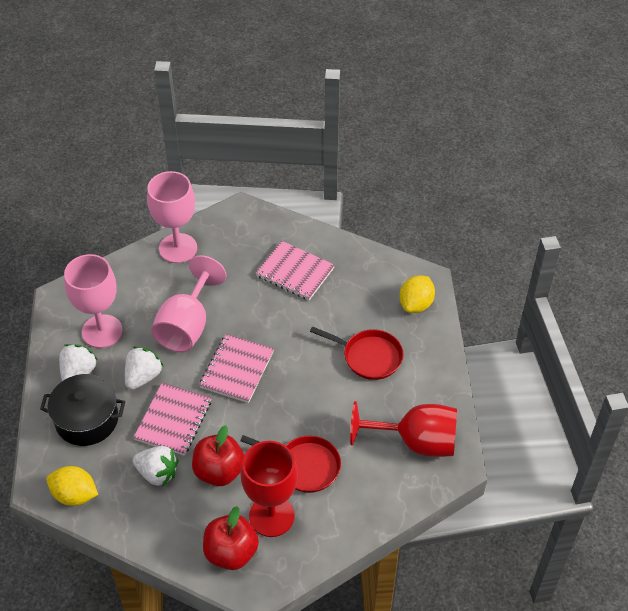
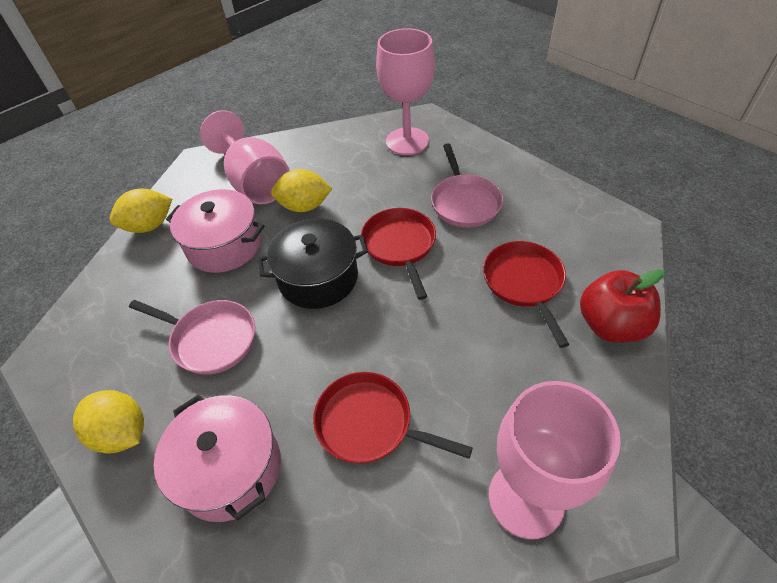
pink notebook: [133,382,212,455] [199,334,274,403] [256,241,335,300] = 3 -> none = 0
pink pan: none = 0 -> [129,300,255,375] [431,143,503,227] = 2
pink pot: none = 0 -> [154,394,281,522] [166,189,264,273] = 2
red apple: [192,425,244,486] [203,506,259,570] = 2 -> [580,269,665,343] = 1
red goblet: [241,441,298,537] [350,401,457,457] = 2 -> none = 0
red pan: [240,435,341,493] [310,326,404,380] = 2 -> [313,372,473,464] [361,208,436,300] [483,241,570,348] = 3
white strawberry: [59,344,98,381] [125,346,163,390] [133,446,178,487] = 3 -> none = 0
yellow lemon: [47,466,98,506] [399,275,435,313] = 2 -> [73,390,144,454] [110,189,172,233] [271,169,333,212] = 3

